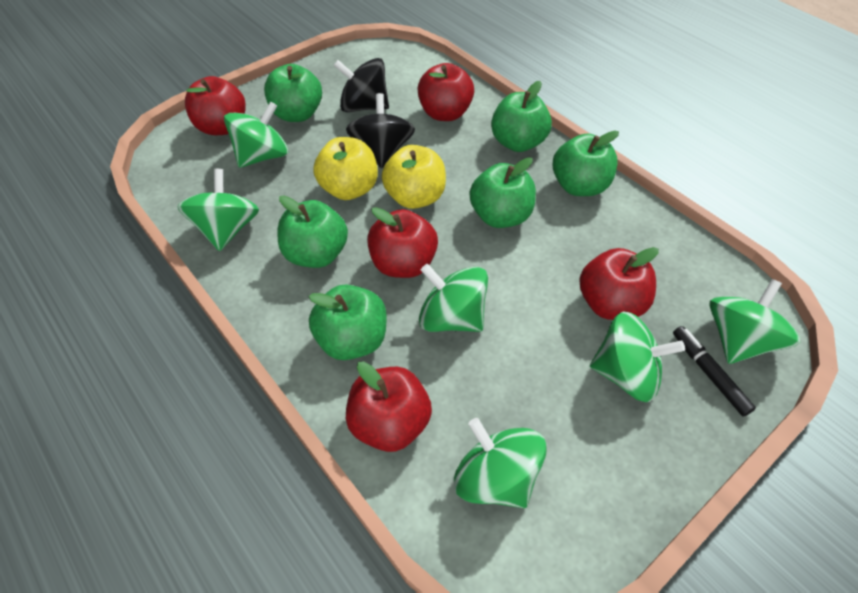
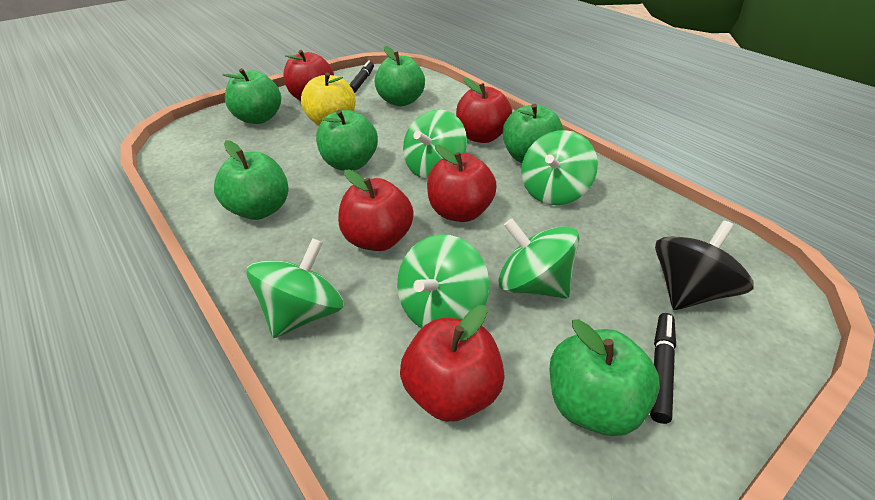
black marker: [673,326,756,416] = 1 -> [349,60,374,93] [650,313,676,424] = 2
black spinning top: [333,58,389,112] [346,93,415,168] = 2 -> [655,221,754,310] = 1
green spinning top: [177,169,259,251] [224,101,288,168] [419,264,488,332] [454,418,547,508] [590,311,685,402] [709,279,800,364] = 6 -> [247,238,344,338] [397,234,489,328] [403,110,467,180] [498,219,580,299] [521,130,598,205] = 5
yellow apple: [313,137,378,200] [382,145,446,209] = 2 -> [301,73,356,126] = 1

